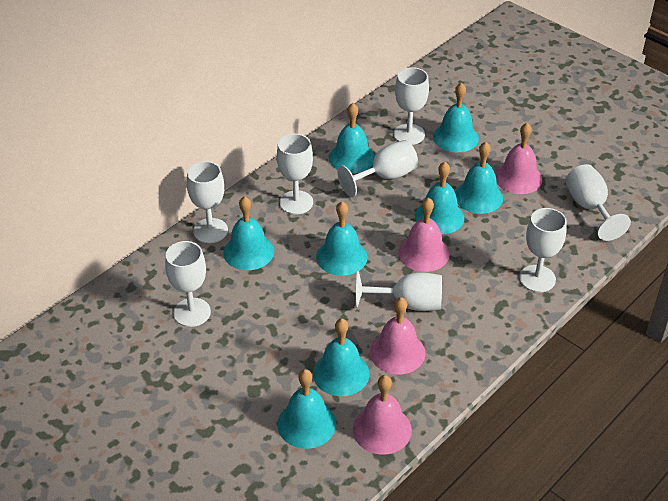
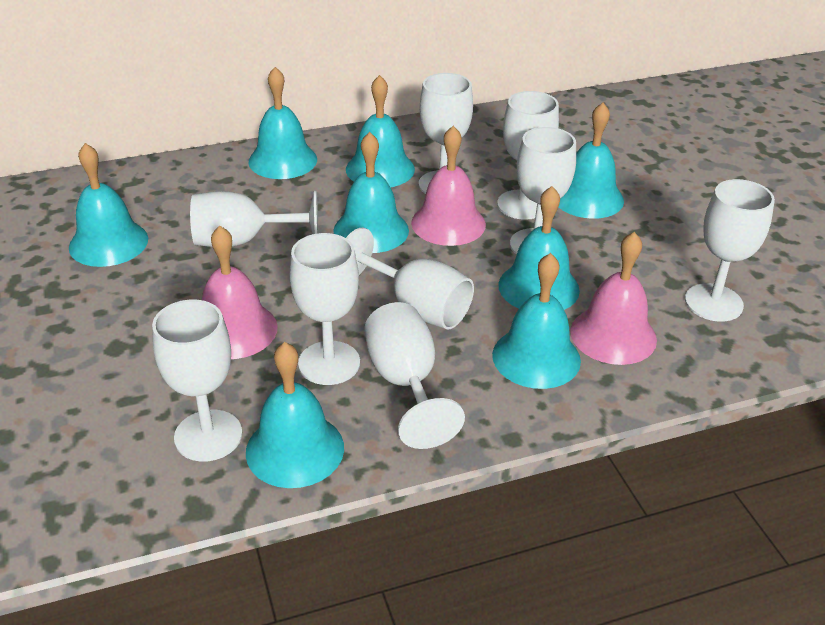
pink bell: [353,375,412,455] [370,297,426,374] [398,198,449,272] [495,123,542,194] = 4 -> [202,226,278,359] [411,126,486,246] [570,232,657,365] = 3
white goblet: [165,241,211,327] [187,161,228,243] [277,134,313,214] [337,140,418,197] [356,271,442,311] [393,67,429,145] [519,208,567,292] [566,164,631,241] = 8 -> [152,300,242,462] [190,190,318,247] [290,233,360,385] [346,228,474,330] [364,302,465,449] [419,73,473,194] [497,91,559,220] [510,127,576,255] [685,179,775,322] = 9

